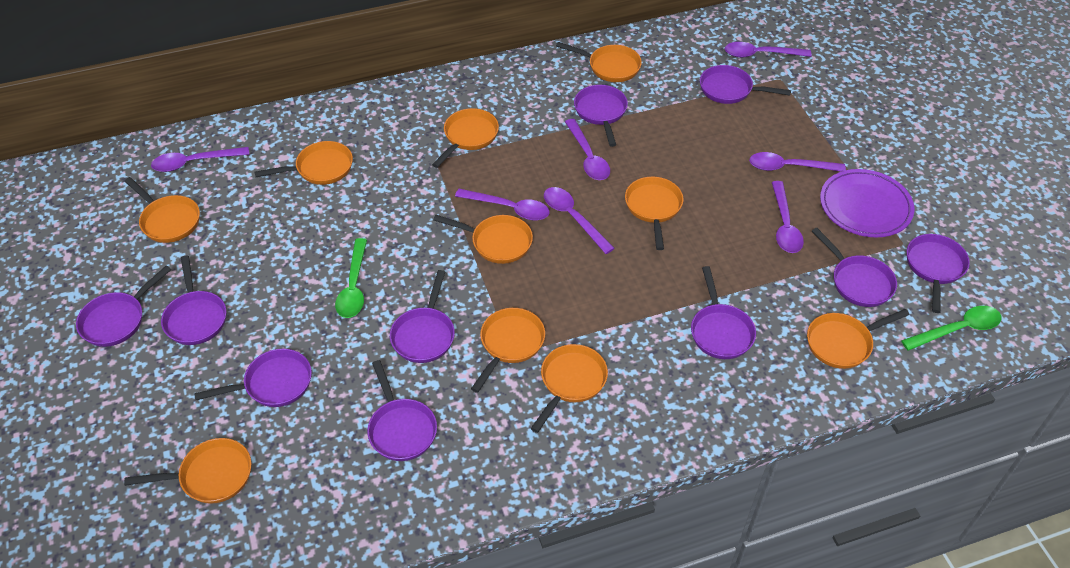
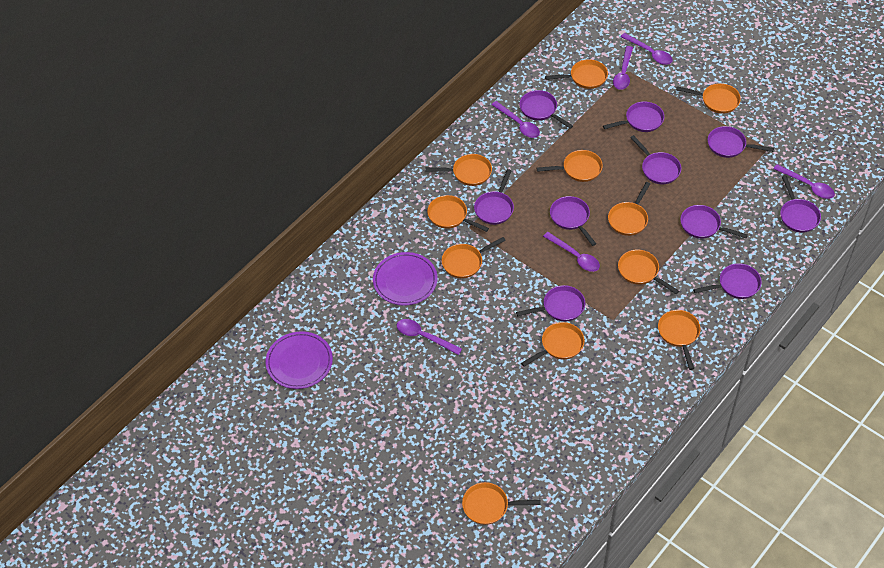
green spoon: [335,238,367,318] [901,306,1002,351] = 2 -> none = 0
orange pan: [124,177,200,243] [124,438,251,504] [255,141,353,185] [432,108,499,168] [433,215,533,264] [471,308,545,393] [531,344,608,433] [556,42,642,82] [625,177,683,250] [807,309,909,369] = 10 -> [425,154,492,186] [427,195,489,232] [442,237,506,278] [462,482,541,525] [521,322,584,367] [536,150,603,182] [545,59,608,89] [608,182,650,236] [618,250,679,294] [658,310,700,370] [676,83,741,114] = 11
purple plate: [820,169,914,238] = 1 -> [266,331,333,389] [373,252,437,305] = 2
purple spoon: [151,147,250,172] [455,189,550,220] [544,187,615,254] [565,119,610,180] [725,42,812,58] [749,152,846,172] [772,181,804,253] = 7 -> [397,319,462,355] [491,101,540,138] [543,232,600,272] [613,46,633,90] [621,33,673,65] [773,164,835,199] = 6

